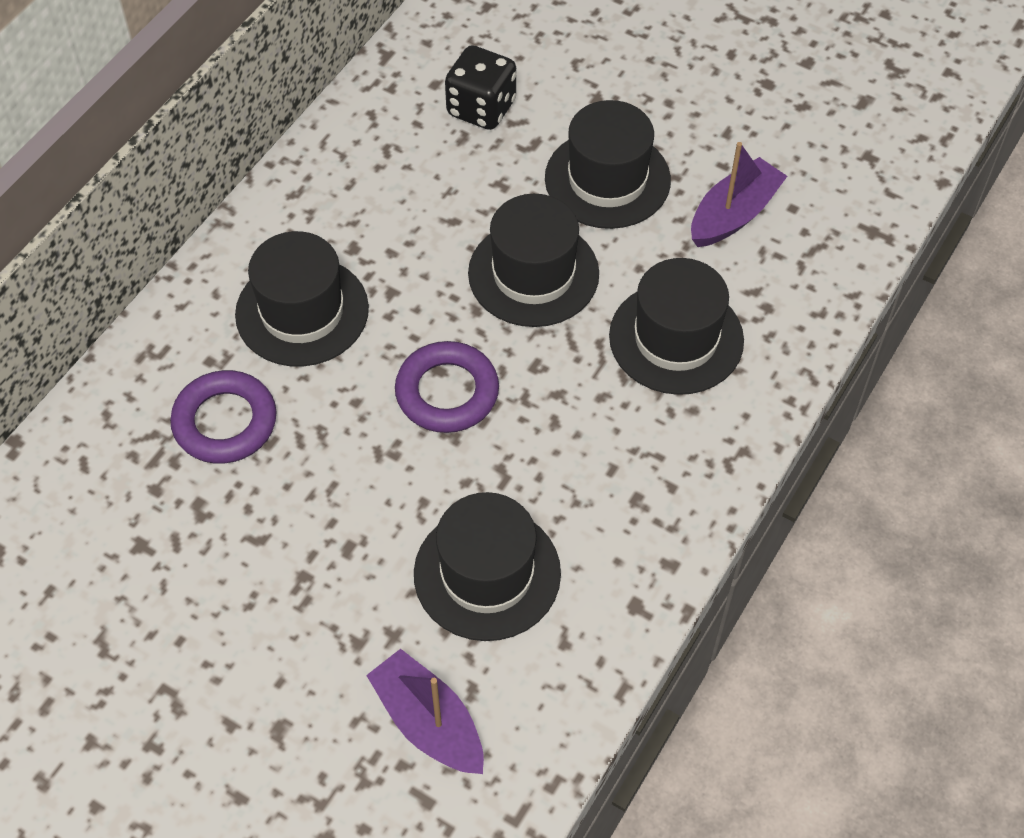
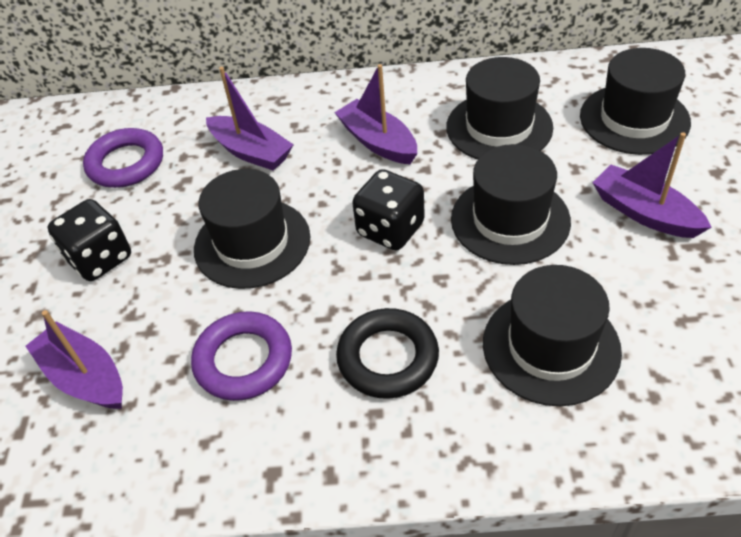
black dice: [445,45,516,130] = 1 -> [48,199,131,281] [352,169,425,250] = 2
black ring: none = 0 -> [336,308,439,399] = 1
purple boat: [366,649,484,774] [691,142,787,247] = 2 -> [25,310,123,409] [206,67,294,171] [334,64,417,164] [592,132,712,238] = 4

